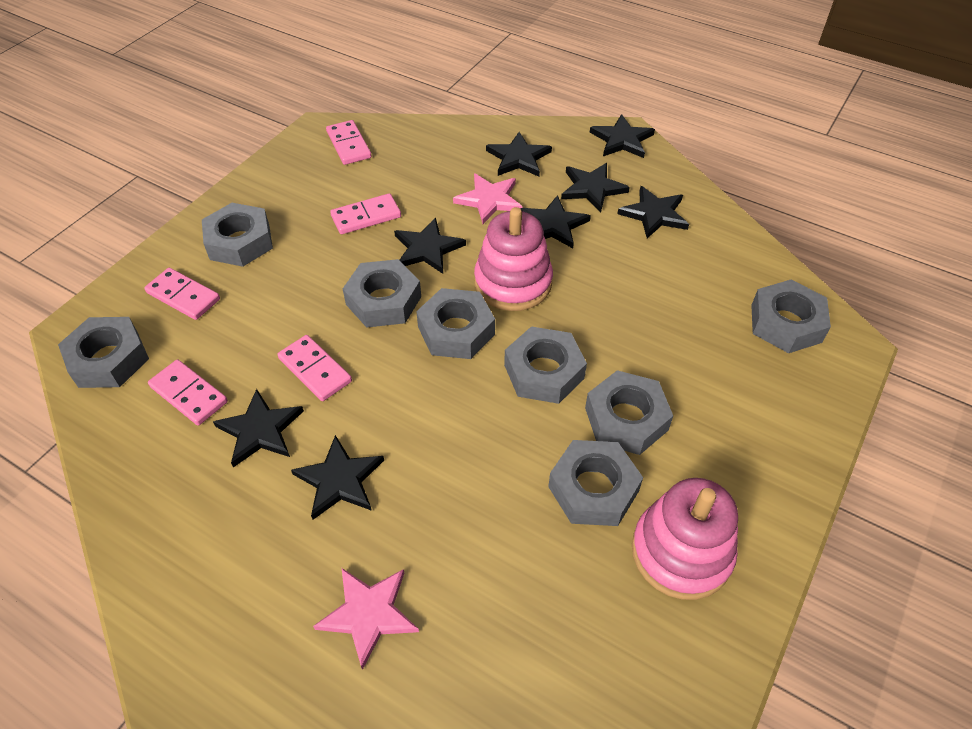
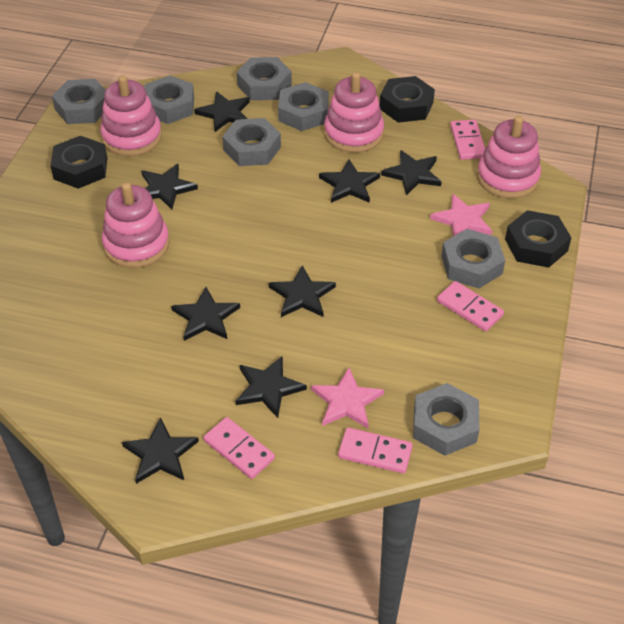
black nut: none = 0 -> [50,136,107,189] [380,76,435,123] [505,210,572,268] = 3
grey nut: [58,317,149,388] [202,203,273,267] [343,259,421,328] [416,288,495,359] [504,326,587,404] [548,440,643,526] [585,370,673,455] [751,280,831,353] = 8 -> [52,79,105,124] [144,75,194,124] [222,118,281,166] [237,57,292,100] [278,82,329,131] [413,383,479,456] [441,229,505,288] = 7
pink domino: [144,268,220,320] [148,359,228,425] [278,335,352,401] [326,120,371,165] [330,193,401,234] = 5 -> [203,417,275,479] [338,428,413,473] [437,281,504,332] [450,120,485,160] = 4
pink stacking toy: [474,207,553,311] [632,478,738,600] = 2 -> [100,75,162,156] [102,183,170,268] [324,72,384,153] [477,116,541,199] = 4

